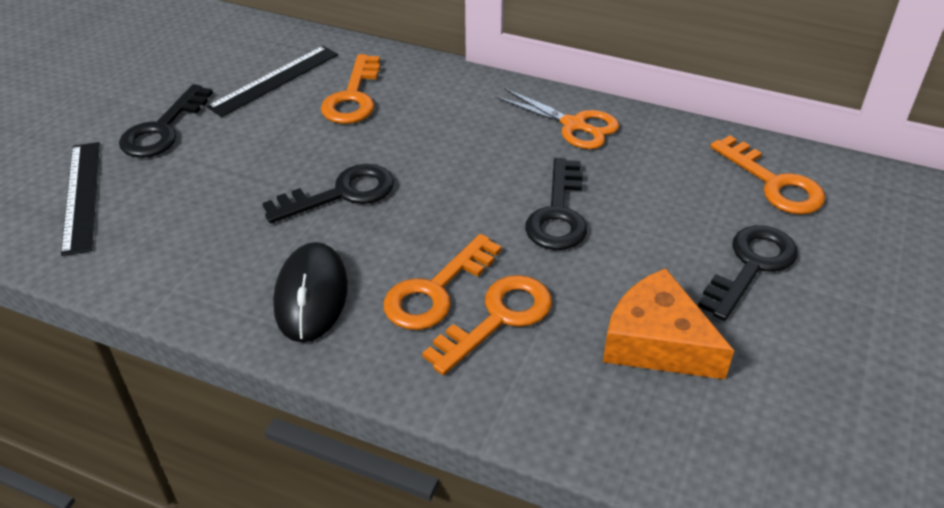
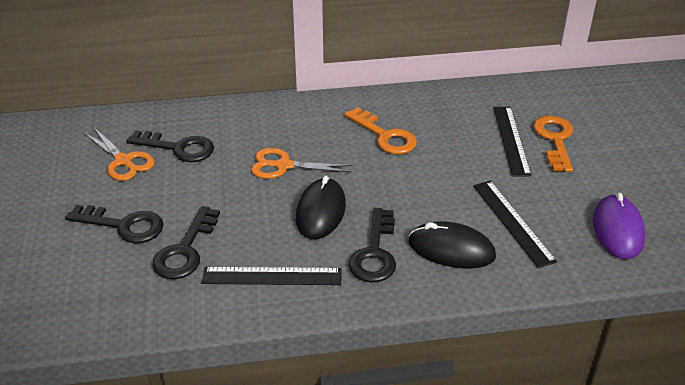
black mouse: [273,242,348,342] = 1 -> [296,176,346,239] [409,221,496,269] = 2
black ruler: [61,142,100,256] [207,46,338,117] = 2 -> [202,267,342,285] [473,181,557,268] [493,107,531,177] = 3
orange cheese: [603,268,734,380] = 1 -> none = 0
orange key: [321,54,380,124] [384,234,502,330] [422,275,552,375] [710,135,825,214] = 4 -> [345,107,417,154] [533,116,573,172] = 2
orange scissors: [495,88,619,149] = 1 -> [84,128,155,181] [251,148,353,179] = 2
purple mouse: none = 0 -> [593,193,645,259] = 1

